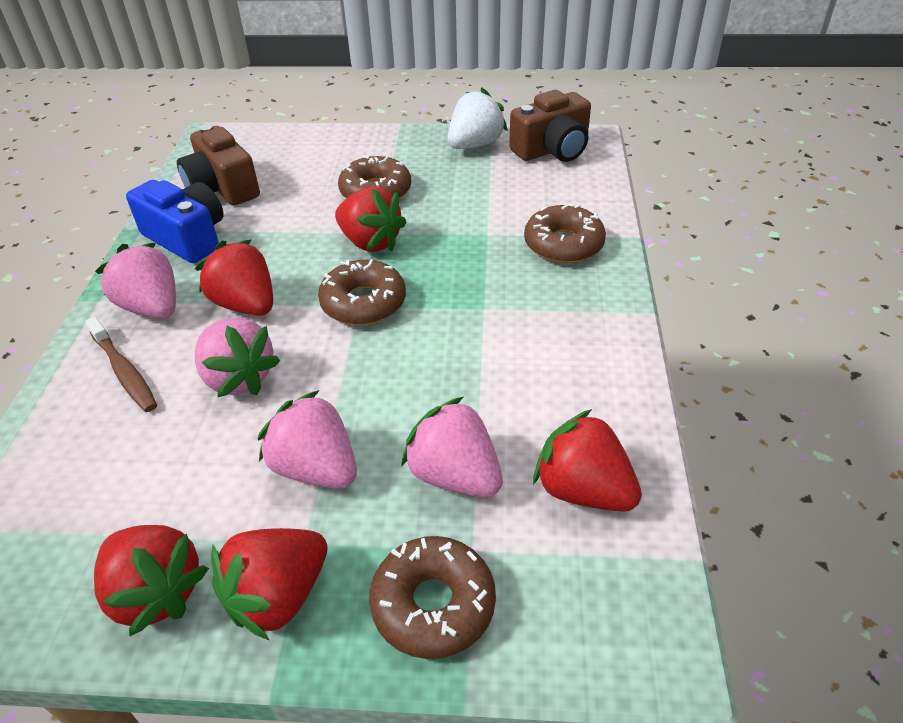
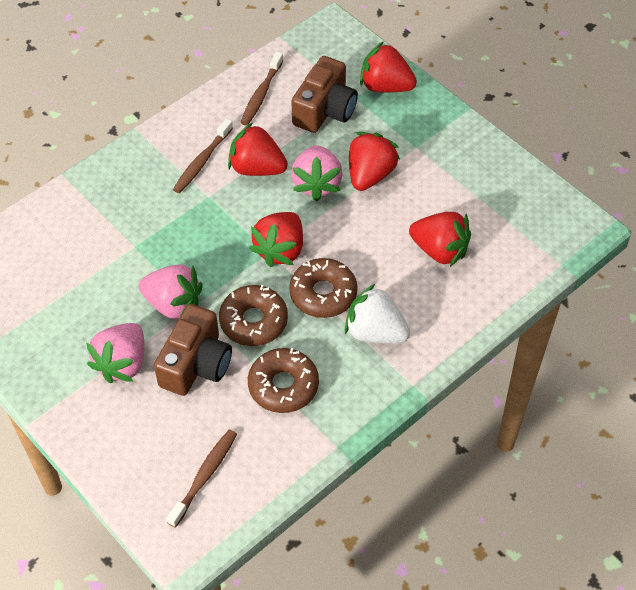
blue camera: [126,180,224,263] = 1 -> none = 0
brown donut: [318,259,406,325] [338,155,411,199] [369,536,496,659] [524,203,606,263] = 4 -> [219,285,288,346] [248,348,319,413] [289,258,357,318] = 3
brown toothbrush: [85,317,157,412] = 1 -> [166,429,237,528] [173,118,233,193] [240,52,283,126] = 3
pink strawberry: [95,243,176,319] [195,318,281,397] [258,390,357,489] [401,397,503,498] = 4 -> [86,323,144,383] [139,264,203,319] [291,145,343,201] = 3

